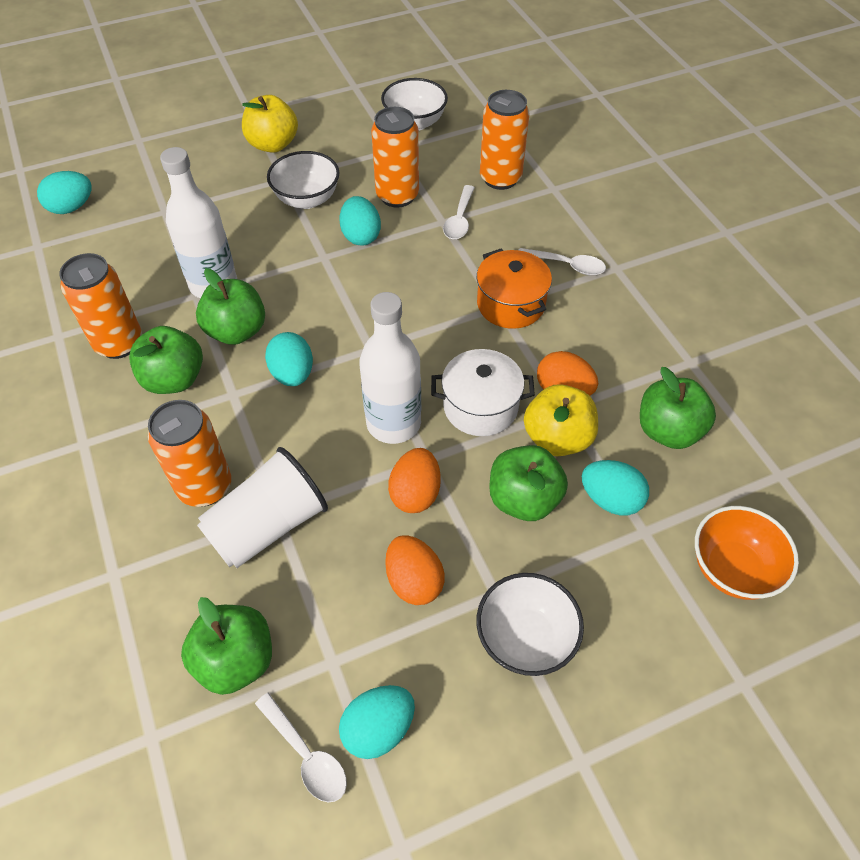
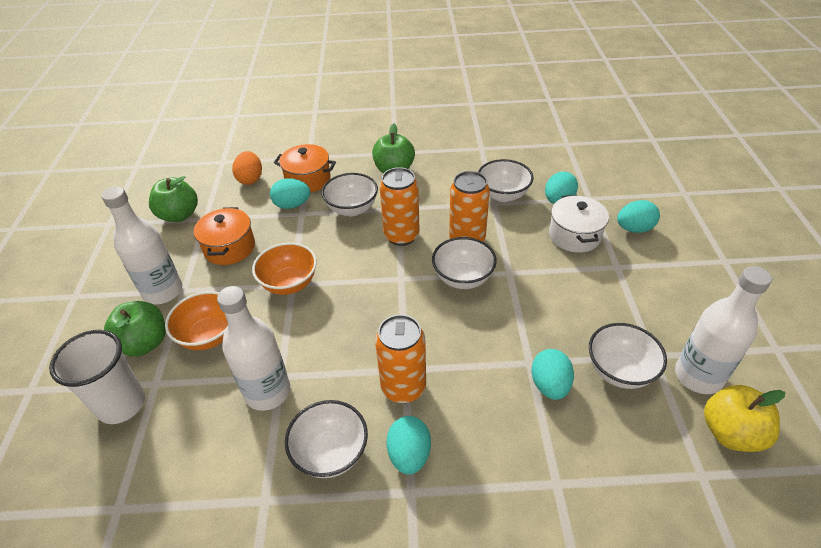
green apple: [129,326,203,394] [181,597,272,695] [196,268,265,345] [490,445,568,521] [640,367,716,449] = 5 -> [104,301,166,357] [149,176,198,222] [372,123,415,174] = 3
orange bowl: [695,506,799,600] = 1 -> [165,291,228,350] [252,243,317,295] = 2
orange can: [59,253,142,359] [148,400,231,507] [371,107,419,208] [480,90,529,190] = 4 -> [375,314,426,403] [380,167,420,246] [449,171,490,242] = 3
orange egg: [385,535,444,605] [388,448,441,513] [537,351,598,396] = 3 -> [232,151,262,185] = 1
orange pot: [477,248,552,329] = 1 -> [194,207,255,265] [274,144,336,193] = 2
white bottle: [160,147,237,298] [359,292,421,444] = 2 -> [101,186,182,305] [217,286,290,411] [675,266,772,394] = 3
white bowl: [267,151,339,209] [381,78,448,131] [476,573,584,676] = 3 -> [285,400,368,478] [321,173,378,216] [432,237,497,289] [478,159,534,202] [589,323,667,389] = 5
white spoon: [255,692,347,802] [443,185,475,239] [519,248,606,275] = 3 -> none = 0
yellow apple: [242,95,298,153] [524,384,598,456] = 2 -> [704,385,785,452] = 1

